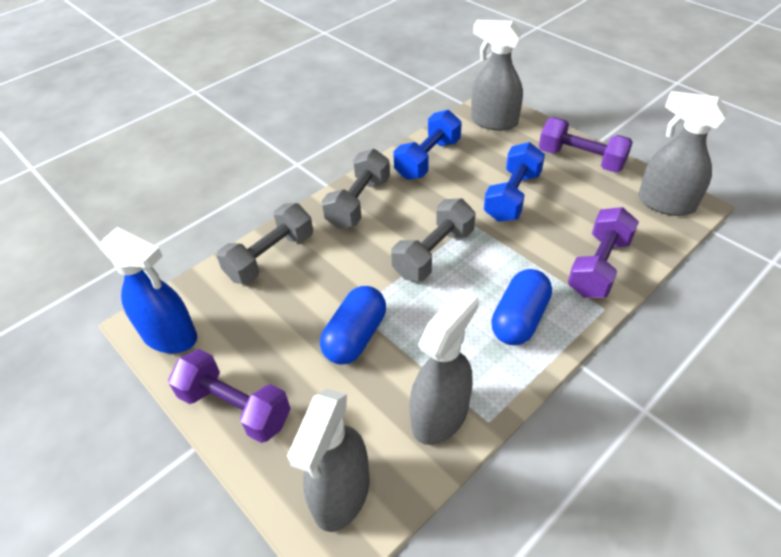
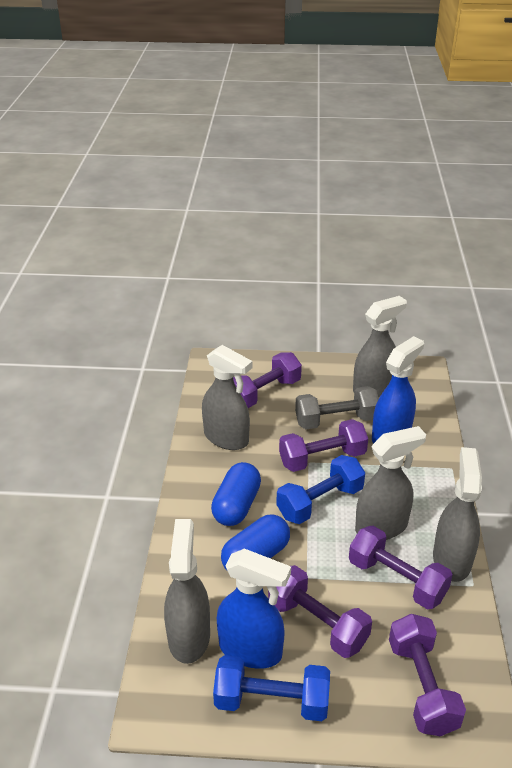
blue spray bottle: [99,227,197,353] = 1 -> [217,549,291,669] [372,336,424,443] = 2
grey dumbbell: [216,203,313,284] [322,149,390,229] [391,198,475,281] = 3 -> [295,386,379,429] = 1
grey spray bottle: [287,388,369,532] [410,288,479,445] [471,20,523,131] [638,91,728,216] = 4 -> [164,519,210,664] [202,345,253,450] [353,296,407,397] [355,426,426,540] [433,447,482,582] = 5
purple dumbbell: [168,349,291,443] [539,117,633,173] [568,207,639,298] = 3 -> [233,352,302,408] [268,565,372,658] [279,419,368,472] [349,526,453,609] [389,614,466,736] = 5

